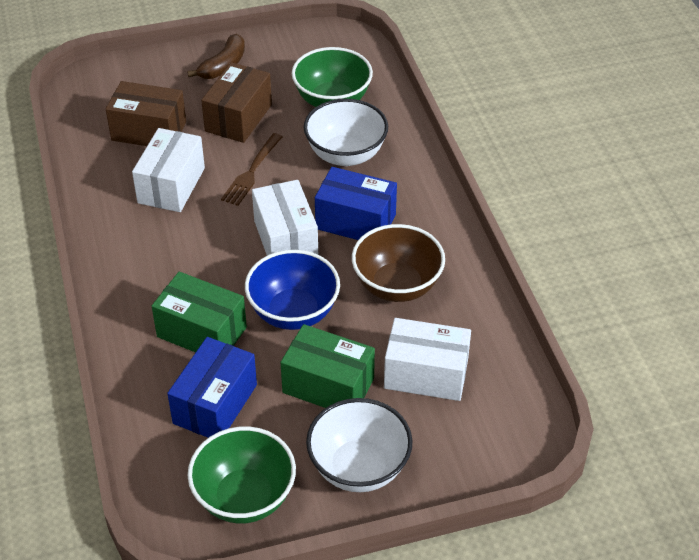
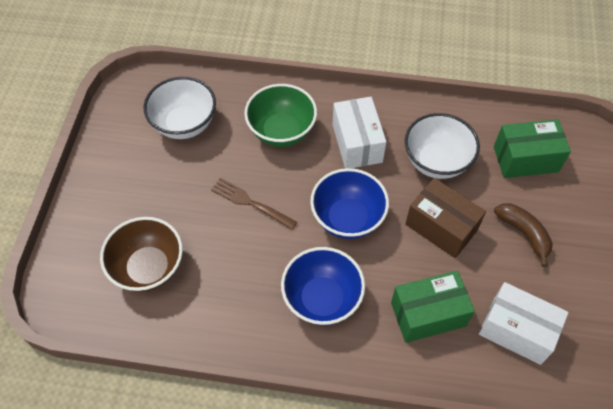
blue bowl: [245,250,340,330] = 1 -> [281,247,365,325] [310,168,389,239] = 2
blue box: [167,337,257,438] [315,167,397,240] = 2 -> none = 0
brown box: [106,81,186,146] [201,62,272,143] = 2 -> [405,178,486,258] = 1
green bowl: [188,426,296,523] [292,47,373,107] = 2 -> [244,84,317,147] = 1
white box: [132,128,205,212] [252,180,318,255] [384,318,471,401] = 3 -> [333,97,386,168] [479,282,569,365] = 2

